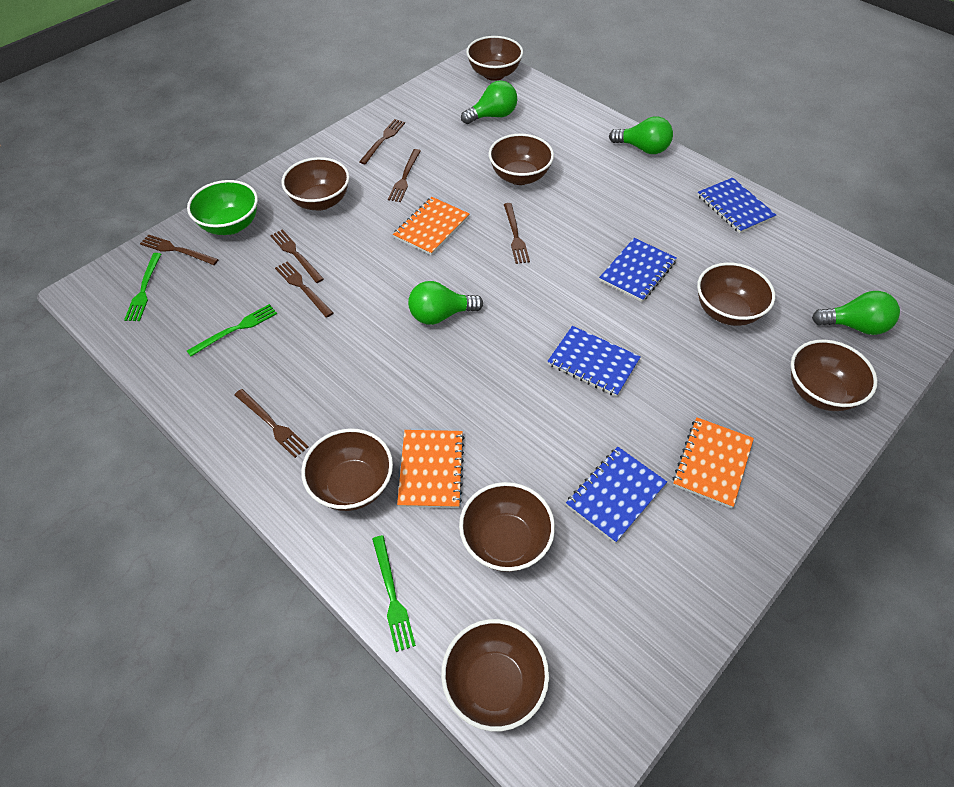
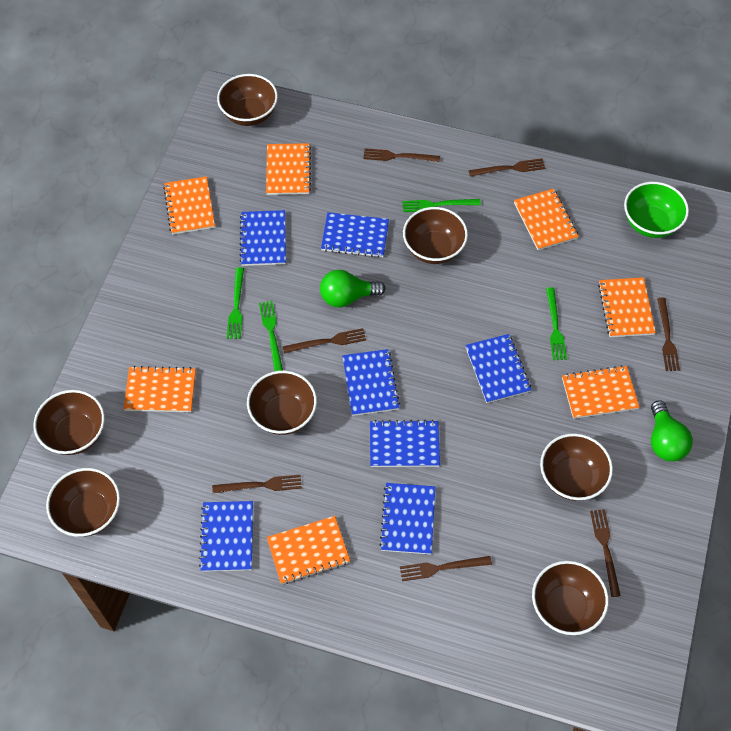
blue notebook: [547,326,641,397] [566,447,667,543] [599,238,677,302] [697,177,776,233] = 4 -> [199,501,253,572] [239,210,286,266] [321,212,389,258] [342,349,400,416] [370,420,440,467] [379,483,435,554] [465,334,531,403] = 7
brown bowl: [282,157,350,211] [301,428,393,511] [441,619,549,731] [459,482,555,572] [466,36,523,81] [489,134,554,185] [697,262,775,326] [791,340,878,411] = 8 -> [33,390,105,455] [46,468,120,537] [217,74,278,126] [247,370,317,435] [403,207,468,264] [532,561,609,635] [540,433,613,501] = 7
green fork: [124,253,161,321] [187,304,277,356] [372,535,416,652] = 3 -> [227,267,244,339] [259,301,283,371] [402,199,481,212] [546,287,567,360] = 4
green light bulb: [408,281,483,325] [461,81,517,124] [609,116,673,154] [812,291,900,335] = 4 -> [320,270,386,307] [651,400,693,461] = 2
orange notebook: [393,197,469,255] [397,430,465,508] [673,417,754,508] = 3 -> [124,366,196,412] [163,176,215,235] [266,143,311,195] [267,516,350,584] [514,189,579,250] [562,365,639,419] [598,277,656,337] = 7

